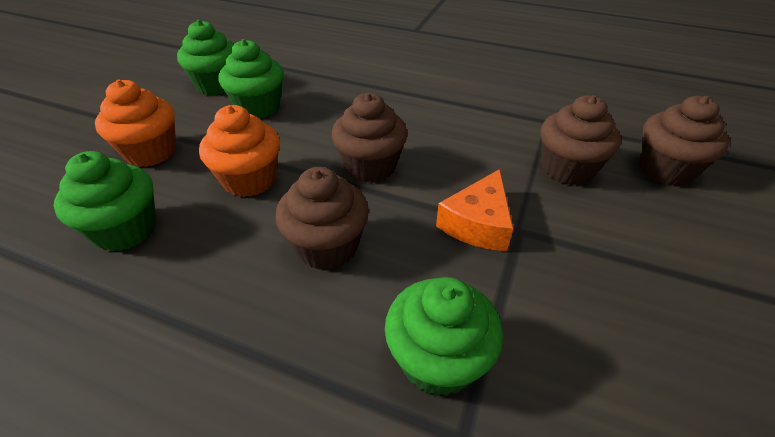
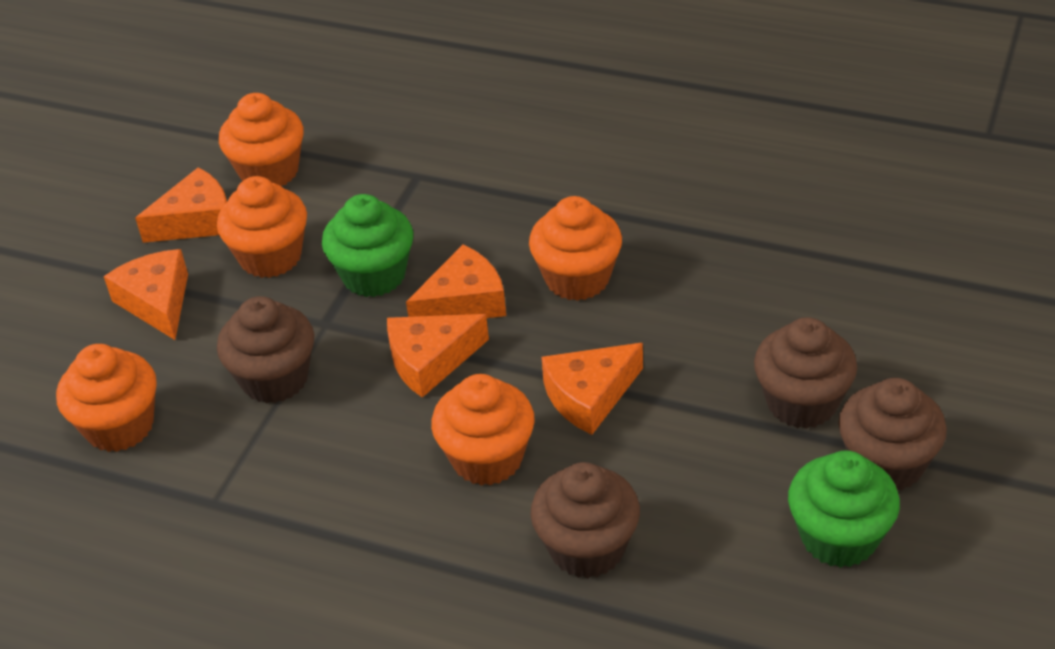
green cupcake: [54,151,156,251] [177,20,234,95] [218,39,284,118] [385,277,503,396] = 4 -> [322,194,413,297] [788,450,900,568] = 2
orange cheese: [436,169,513,251] = 1 -> [104,249,188,340] [135,167,227,243] [387,314,489,398] [406,244,506,318] [541,343,643,435] = 5
orange cupcake: [95,79,176,167] [199,105,280,197] = 2 -> [56,344,157,452] [217,176,307,278] [219,93,304,186] [431,374,535,486] [529,196,622,301] = 5

